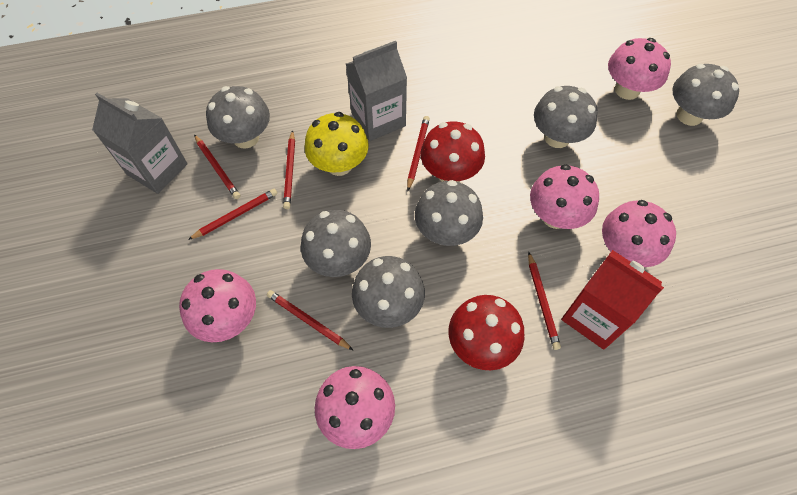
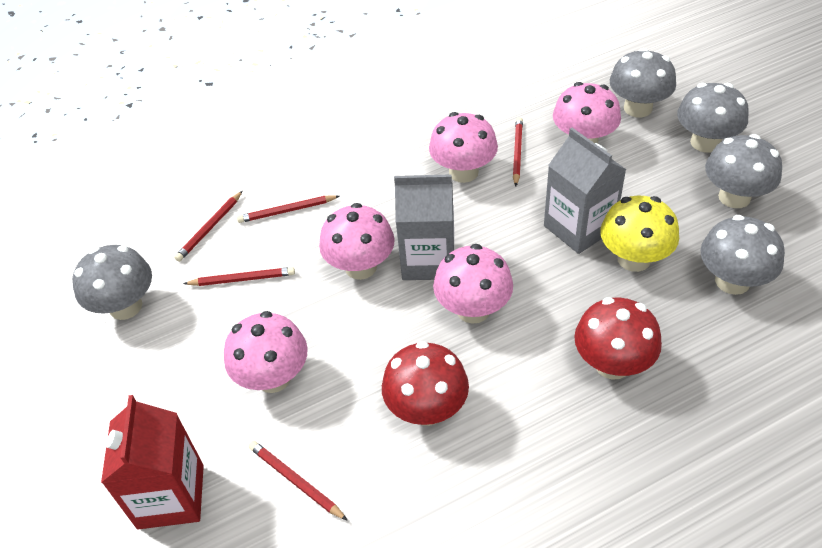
grey mushroom: [206,86,270,149] [301,210,371,277] [352,256,425,328] [415,180,483,246] [534,86,598,148] [672,64,739,126] = 6 -> [72,245,152,320] [610,48,676,117] [677,83,749,152] [700,215,785,295] [705,134,782,208] = 5
red pencil: [188,189,277,240] [194,134,240,199] [267,290,354,351] [283,130,295,209] [407,116,430,191] [528,252,561,350] = 6 -> [174,191,242,262] [183,267,295,286] [237,195,340,223] [248,441,348,521] [513,117,523,187] = 5

